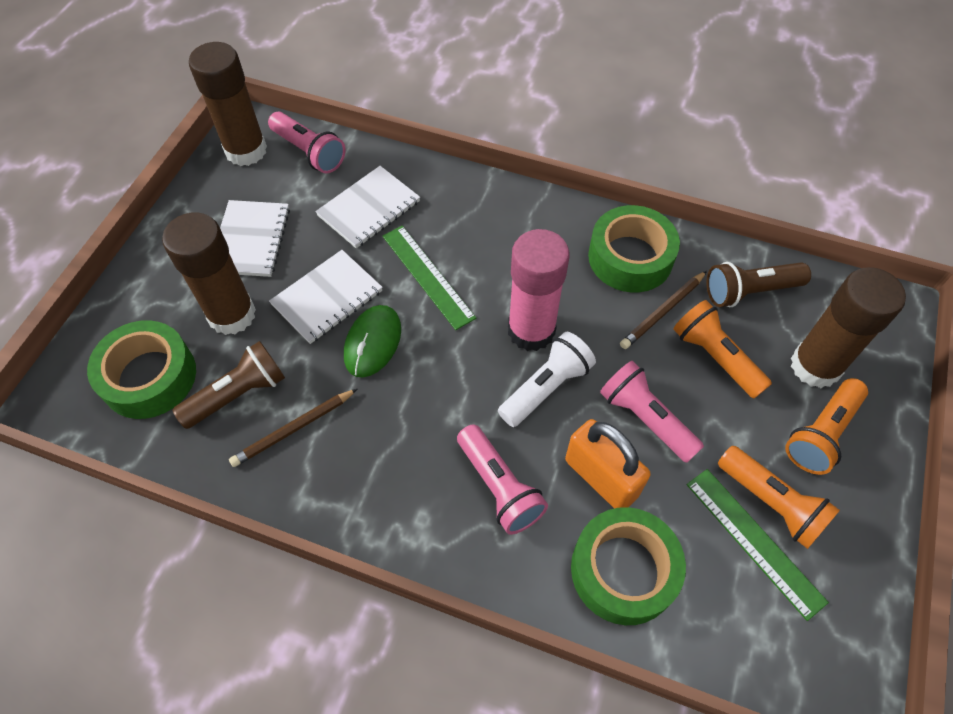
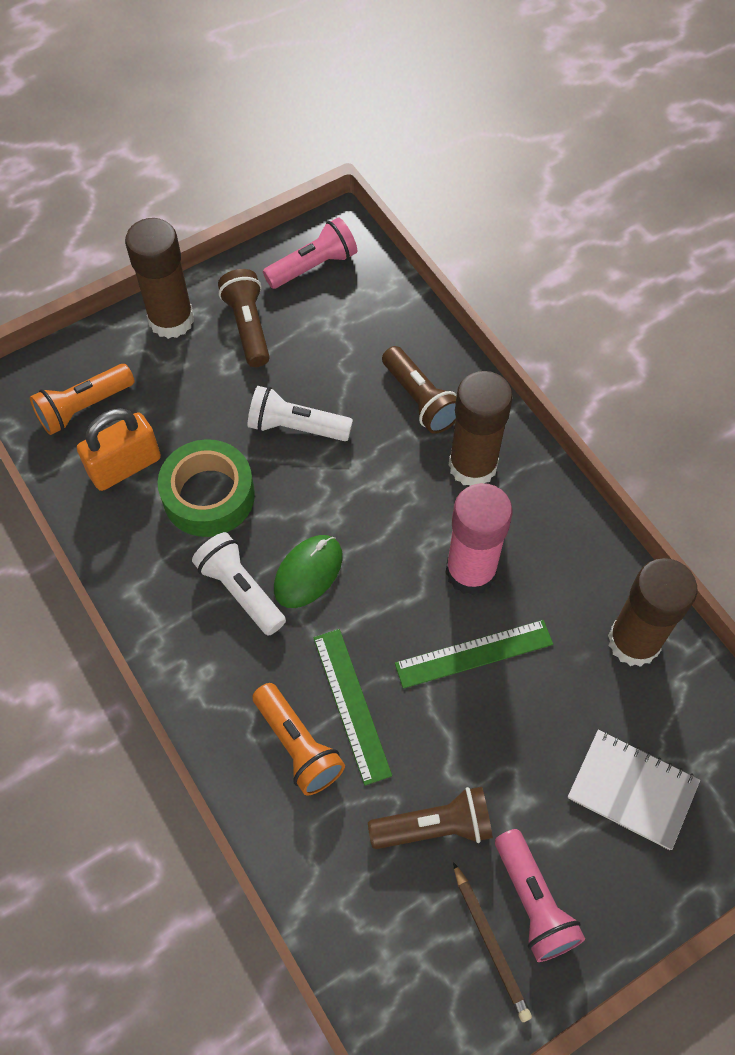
brown flashlight: [172,341,285,429] [706,262,811,307] = 2 -> [218,269,270,367] [368,787,493,849] [382,346,457,434] = 3
brown pencil: [229,389,357,467] [620,271,707,349] = 2 -> [453,862,532,1022] = 1
green tape: [87,320,196,419] [571,507,686,625] [588,205,680,292] = 3 -> [158,439,255,537] = 1
orange flashlight: [673,300,772,398] [718,446,840,549] [785,378,868,475] = 3 -> [30,364,135,435] [252,683,345,796] = 2
pink flashlight: [268,112,346,173] [457,424,548,535] [600,361,704,463] = 3 -> [263,217,357,289] [495,829,585,962] = 2
white flashlight: [498,332,596,427] = 1 -> [192,532,286,636] [248,386,353,441] = 2
white notebook: [220,200,290,277] [269,250,383,344] [315,166,420,248] = 3 -> [568,730,700,850] = 1

